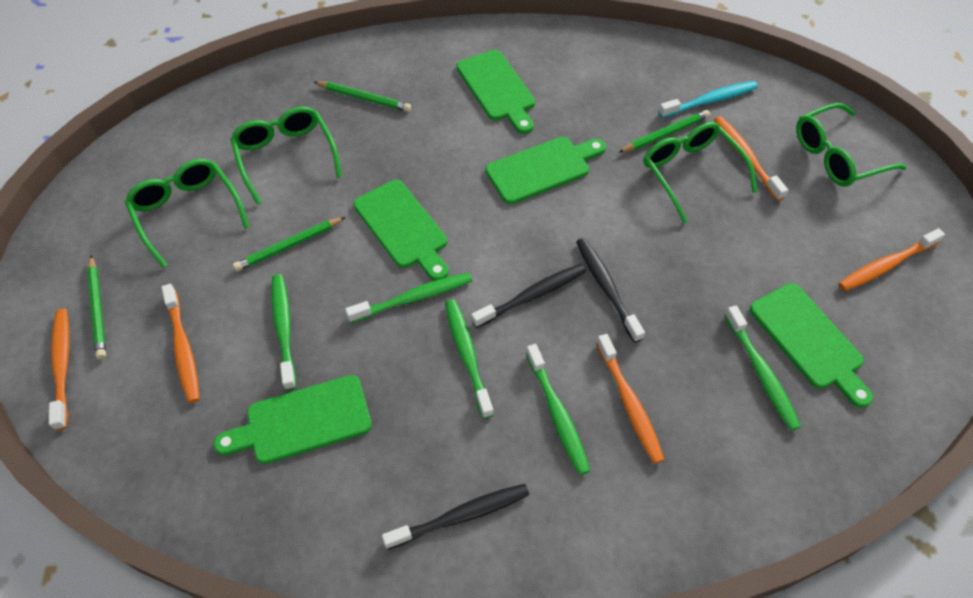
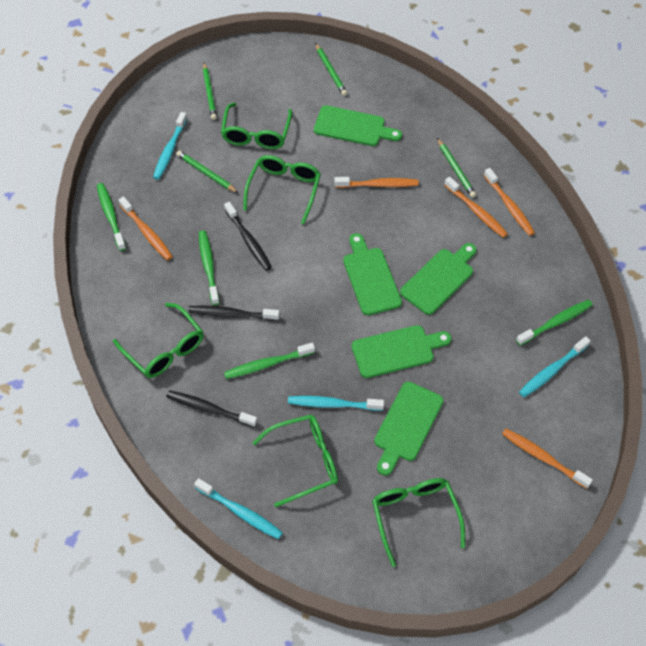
green glasses: [125,159,250,268] [230,107,342,205] [643,122,758,223] [796,103,907,187] = 4 -> [113,303,203,378] [221,103,292,149] [243,155,321,224] [253,414,338,507] [372,478,465,567] = 5
green toothbrush: [271,274,296,390] [345,273,472,323] [445,300,494,419] [526,344,590,475] [725,305,801,431] = 5 -> [97,183,126,251] [199,230,220,305] [224,342,315,379] [516,300,593,346] = 4
turquoise toothbrush: [658,81,758,118] = 1 -> [153,112,187,180] [194,478,283,539] [288,396,384,411] [519,336,591,397] = 4

